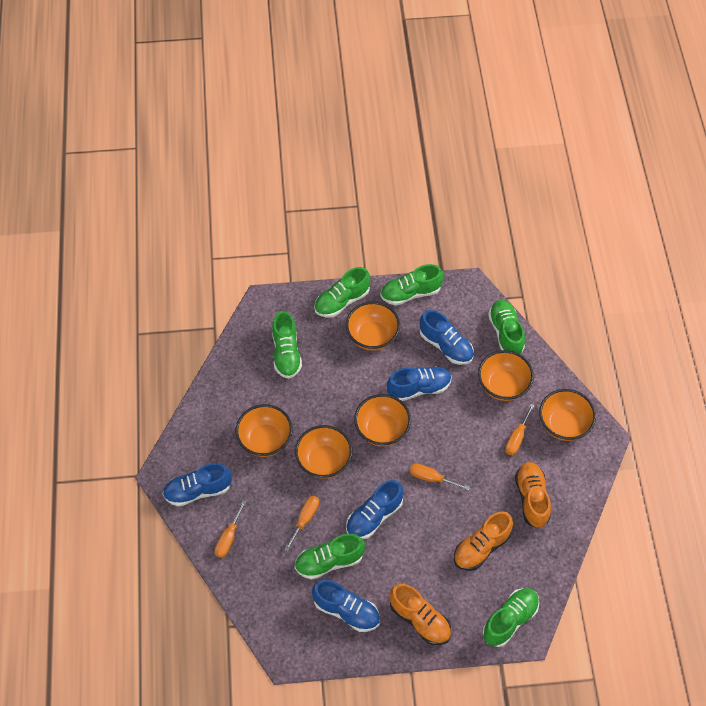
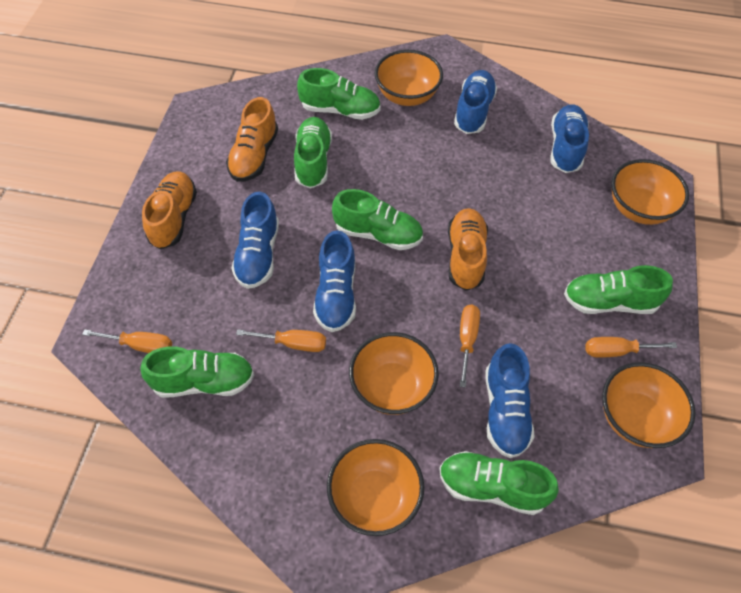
orange bowl: [236,404,293,457] [295,425,353,479] [346,302,400,351] [354,394,411,446] [478,350,534,401] [539,389,596,441] = 6 -> [327,439,424,536] [349,332,439,415] [374,50,443,106] [602,362,696,448] [611,159,689,225] = 5

